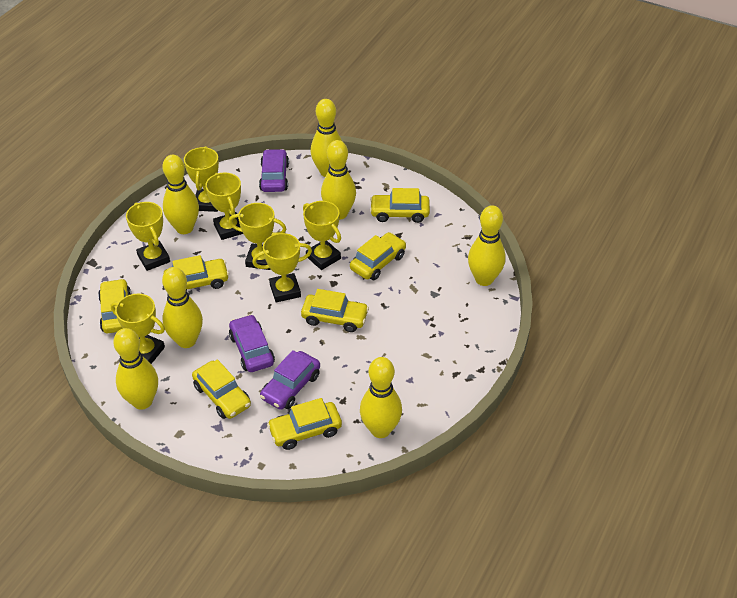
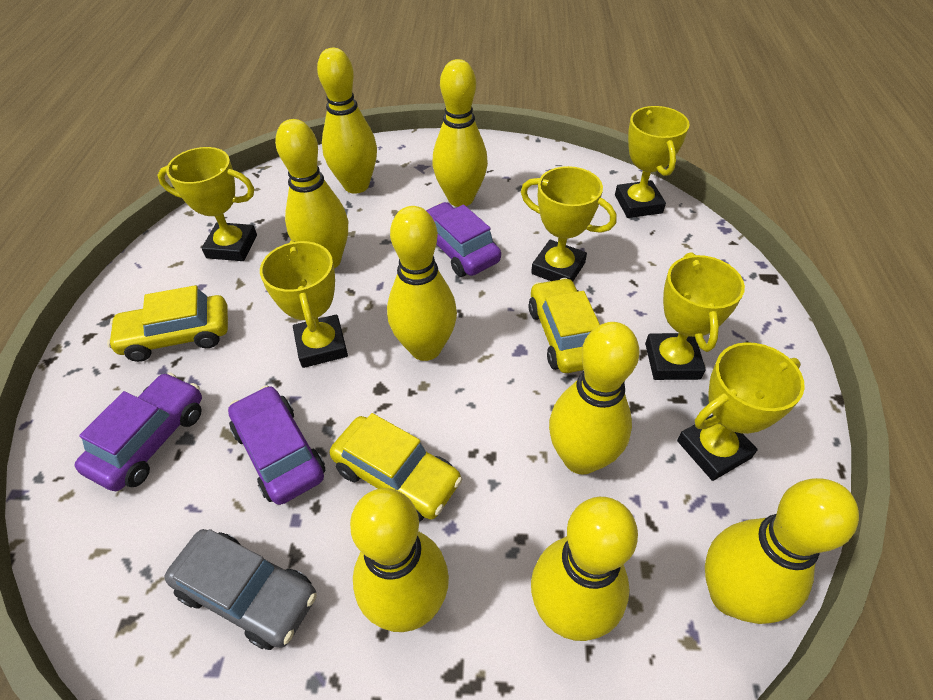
grey car: none = 0 -> [164,529,317,650] = 1
yellow bowling pin: [113,328,158,410] [162,155,199,234] [162,267,203,348] [311,99,342,177] [321,140,356,220] [360,357,402,438] [468,205,506,286] = 7 -> [275,119,348,268] [317,48,377,194] [350,488,449,632] [387,206,457,361] [432,59,488,207] [531,497,638,641] [549,322,640,475] [705,478,859,624] = 8
yellow car: [98,279,131,333] [164,255,229,291] [192,359,251,419] [267,398,342,450] [301,289,369,332] [350,232,406,280] [370,188,430,223] = 7 -> [107,285,228,362] [330,413,463,522] [529,278,600,373] = 3
yellow trophy: [111,294,165,364] [126,202,170,271] [184,146,219,212] [205,173,243,240] [229,203,286,270] [252,233,312,302] [303,201,341,270] = 7 -> [157,147,257,261] [260,240,348,368] [521,166,617,281] [615,106,690,218] [645,252,745,380] [677,342,805,481] = 6

